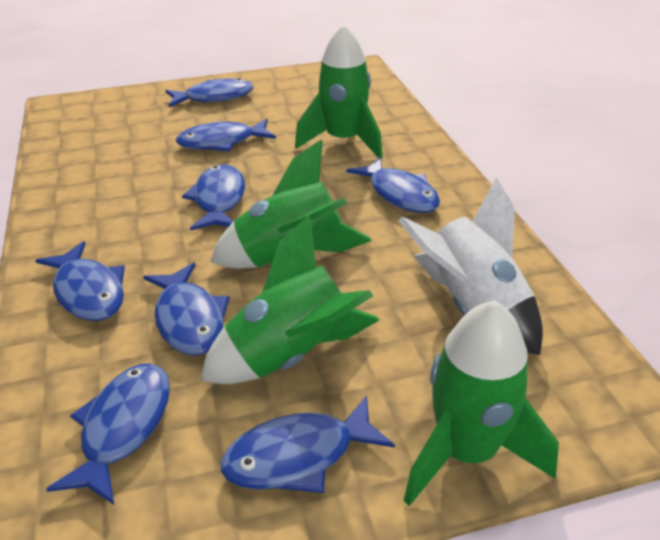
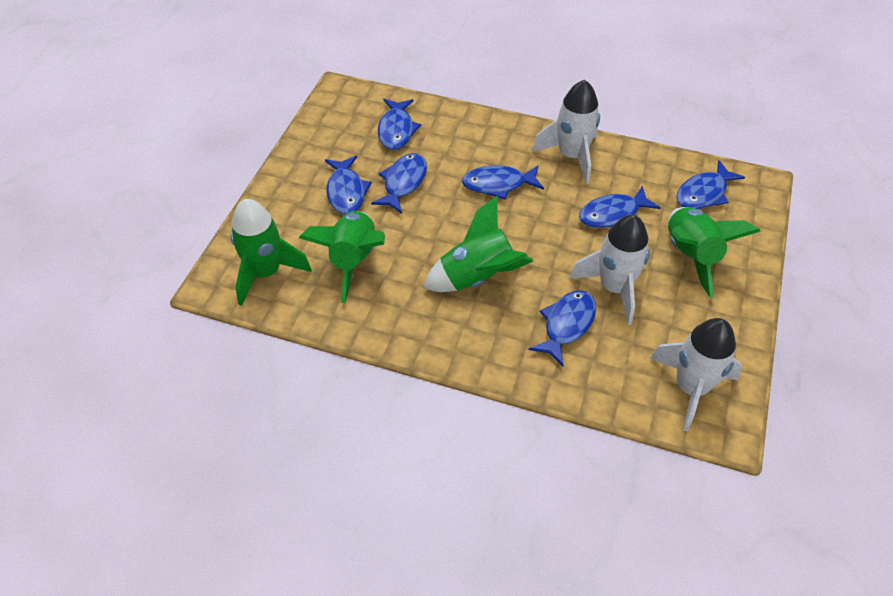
blue fish: [35,241,125,321] [46,364,170,505] [143,263,230,356] [165,78,253,107] [176,119,276,152] [182,164,245,230] [221,395,395,493] [346,157,440,213] = 8 -> [325,156,372,214] [371,153,427,214] [378,99,421,150] [462,165,544,200] [529,290,596,366] [579,186,661,228] [676,160,745,209] = 7
white rocket: [398,177,543,355] = 1 -> [532,80,600,184] [569,215,650,325] [650,318,742,432] = 3

